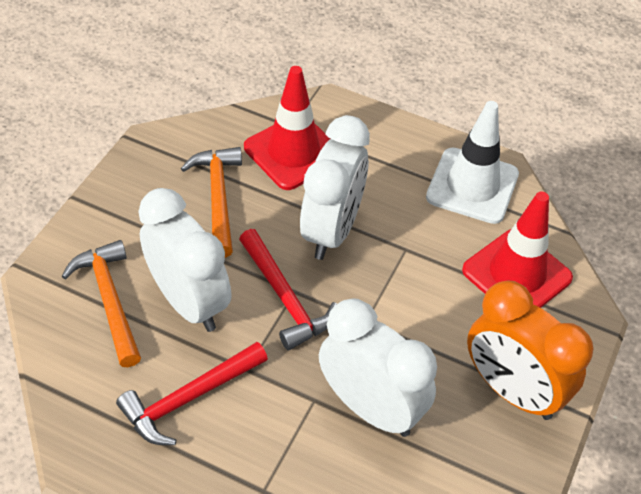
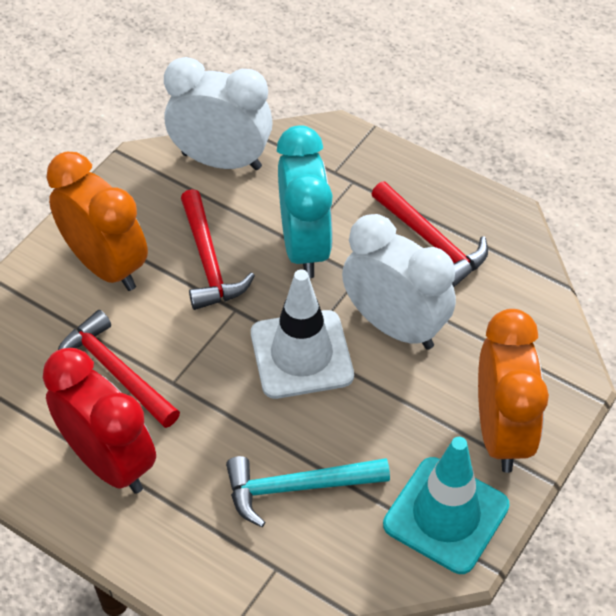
orange clock: [467,281,593,420] = 1 -> [46,152,148,291] [478,309,549,473] = 2
orange hammer: [62,240,141,367] [181,147,242,258] = 2 -> none = 0
red clock: none = 0 -> [43,348,156,494] = 1
red hammer: [116,342,268,445] [239,229,337,350] = 2 -> [58,310,180,428] [181,189,255,310] [372,182,488,287] = 3
red traffic cone: [244,66,330,190] [462,192,573,308] = 2 -> none = 0
turquoise clock: none = 0 -> [277,125,333,278] = 1
turquoise hammer: none = 0 -> [226,456,390,527] = 1
turquoise traffic cone: none = 0 -> [383,437,510,574] = 1
white clock: [138,188,232,332] [300,115,370,260] [319,298,437,437] = 3 -> [164,57,273,170] [342,214,456,350] = 2

